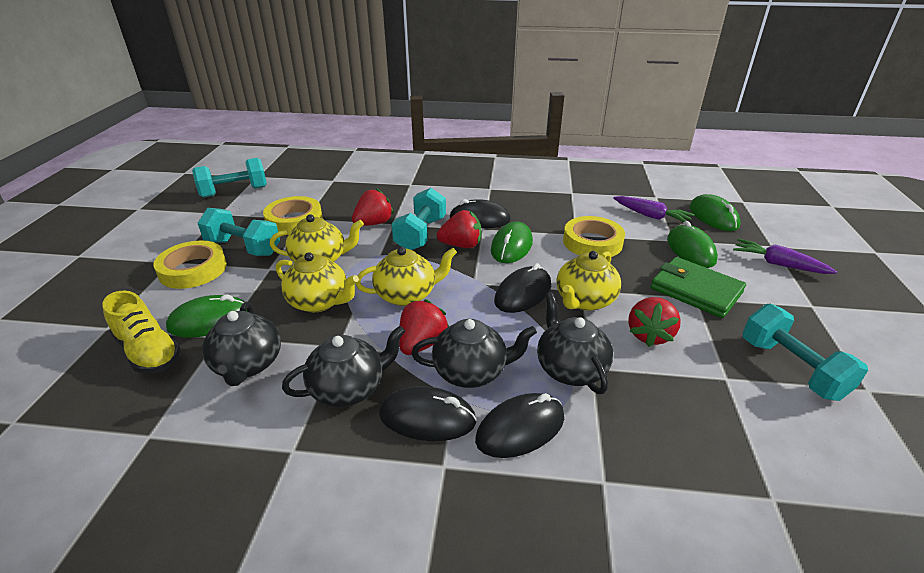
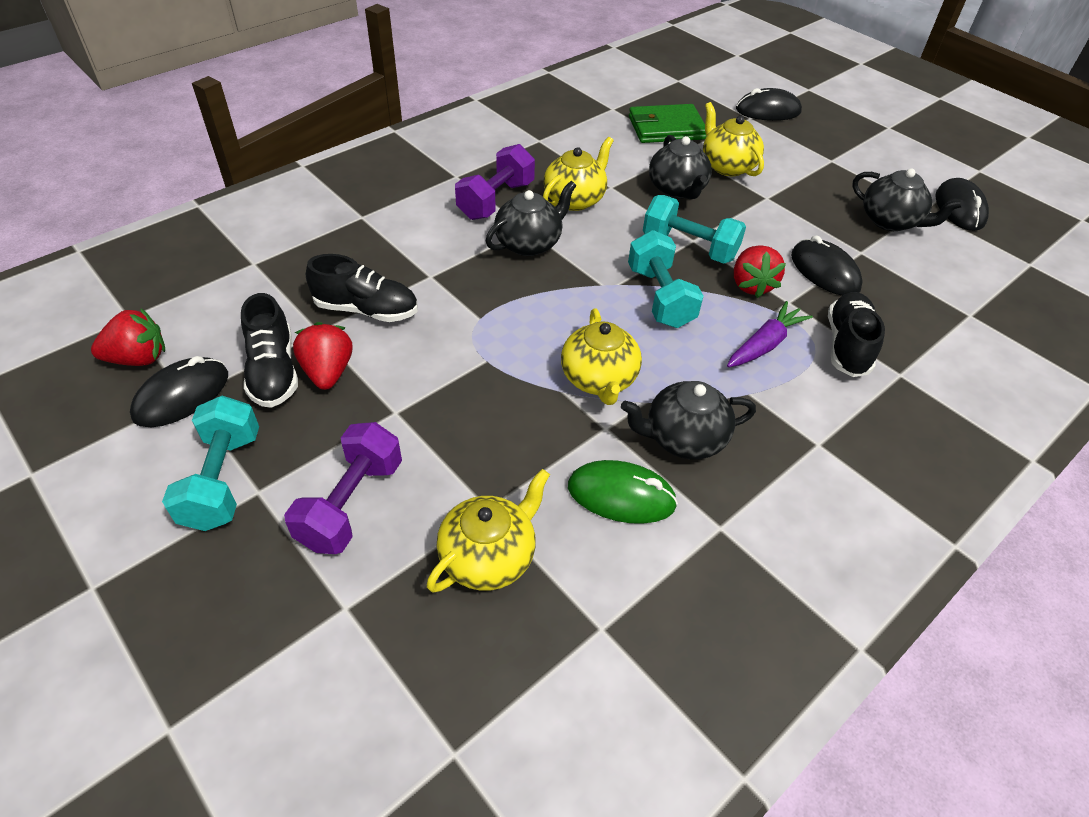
black shoe: none = 0 -> [241,293,298,408] [306,254,418,322] [828,292,885,377] = 3
green mouse: [166,295,247,338] [491,221,533,263] [667,221,718,268] [689,194,740,231] = 4 -> [568,460,678,524] = 1
purple carrot: [613,196,695,222] [733,239,837,274] = 2 -> [727,301,813,367] = 1
purple dumbbell: none = 0 -> [284,422,402,554] [455,144,535,220] = 2
red strawberry: [352,188,394,226] [399,299,449,355] [437,210,481,248] [628,297,681,347] = 4 -> [91,309,165,366] [293,322,352,390] [734,245,786,298] = 3
turquoise dumbbell: [192,158,267,198] [198,208,280,256] [391,188,446,250] [742,304,868,401] = 4 -> [162,396,259,531] [628,230,703,328] [643,195,746,264] = 3
yellow shoe: [102,291,181,373] = 1 -> none = 0
yellow tape: [153,241,227,289] [263,196,322,235] [563,216,625,257] = 3 -> none = 0

